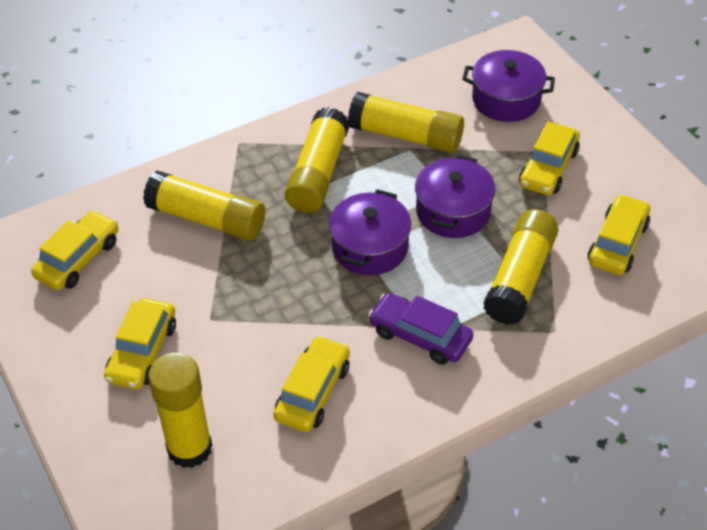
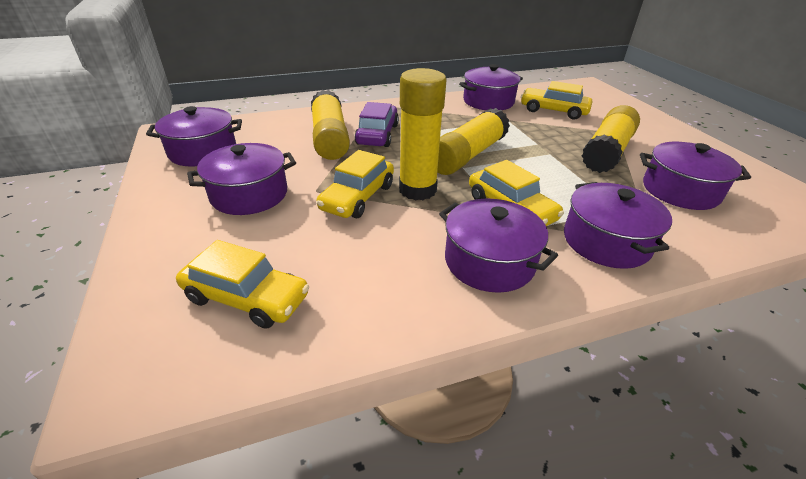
purple pot: [329,189,411,275] [415,155,496,238] [462,50,555,122] = 3 -> [146,106,242,167] [187,143,296,215] [439,199,558,293] [459,64,523,110] [564,182,672,269] [640,142,751,210] = 6
yellow car: [31,210,118,290] [104,298,176,389] [273,335,350,432] [519,122,580,195] [588,194,650,275] = 5 -> [176,240,309,329] [316,150,394,218] [469,160,564,226] [521,81,592,119] = 4
yellow glue stick: [143,171,265,241] [148,352,212,468] [285,107,350,213] [348,92,464,153] [483,209,559,325] = 5 -> [311,90,350,160] [399,68,447,201] [437,108,510,175] [582,105,640,173] = 4

